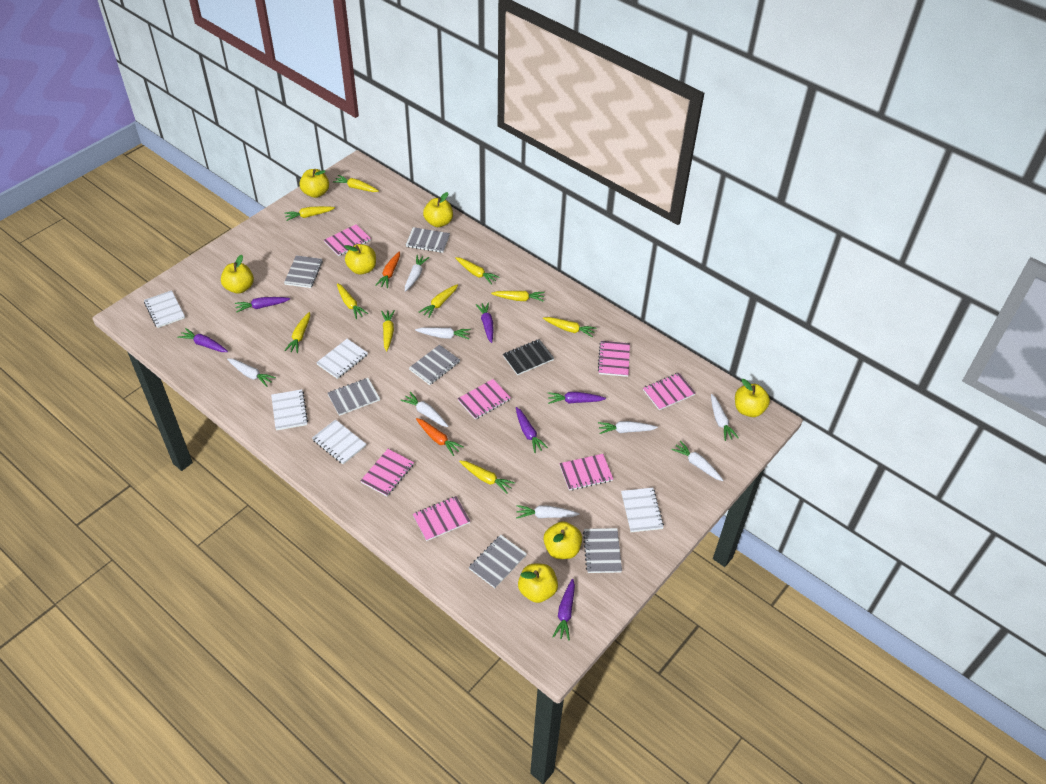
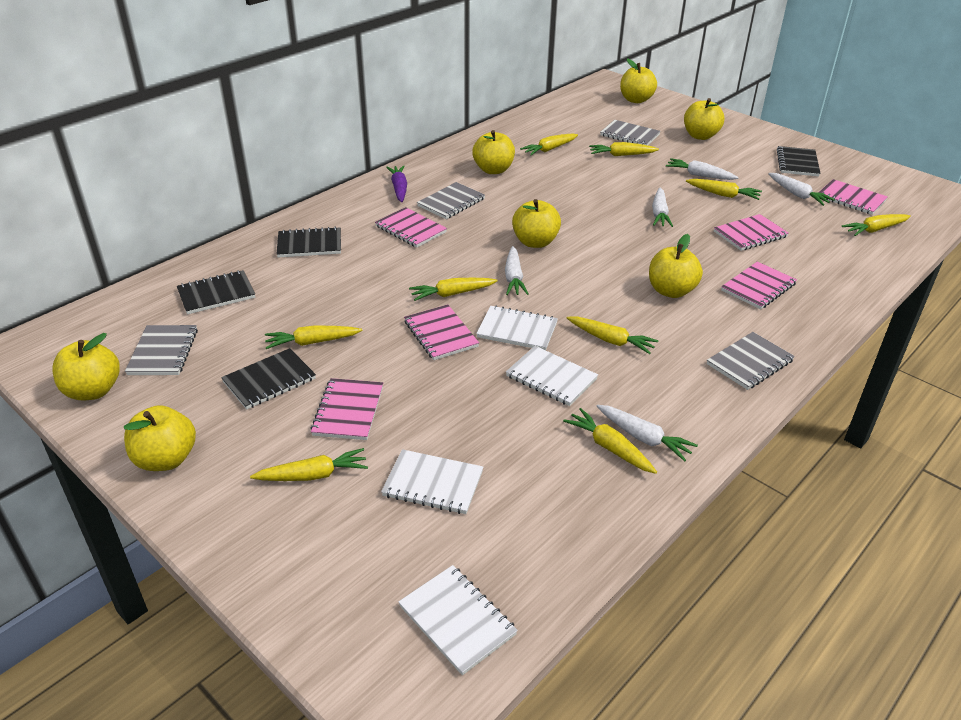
black notebook: [503,339,554,375] = 1 -> [177,270,255,314] [221,348,316,409] [277,227,341,258] [777,146,820,176] = 4
grey notebook: [284,255,323,288] [328,378,380,416] [406,227,450,253] [409,345,460,385] [469,535,527,588] [583,528,622,573] = 6 -> [125,325,198,375] [417,182,485,219] [600,120,660,145] [707,332,795,390] = 4
orange carrot: [375,251,400,288] [416,418,464,456] = 2 -> none = 0
pink notebook: [324,224,371,256] [360,449,414,496] [413,496,470,541] [458,379,511,420] [559,454,613,491] [598,341,630,377] [643,373,696,410] = 7 -> [310,378,383,440] [375,207,447,248] [404,305,479,360] [714,214,789,251] [721,262,797,309] [818,179,888,215] = 6
purple carrot: [177,328,228,352] [235,297,290,313] [475,302,493,343] [516,407,548,453] [548,392,606,404] [553,579,575,641] = 6 -> [386,165,407,202] = 1
white carrot: [227,358,276,387] [400,392,448,427] [405,255,429,292] [415,327,471,339] [516,505,580,519] [598,421,658,434] [671,441,724,481] [711,394,739,441] = 8 -> [505,246,529,295] [596,405,698,461] [652,188,673,227] [666,158,739,180] [768,173,835,206] = 5
white notebook: [144,290,185,328] [271,389,308,431] [312,419,366,464] [316,339,368,379] [621,488,664,532] = 5 -> [381,449,483,514] [398,565,518,675] [476,305,558,350] [506,346,598,406] = 4
yellow carrot: [284,206,335,221] [284,312,310,353] [333,175,379,192] [337,283,368,319] [381,310,395,352] [419,284,458,318] [455,257,500,285] [459,460,515,494] [491,291,545,302] [543,317,597,338] = 10 -> [250,448,368,481] [265,325,362,349] [409,278,498,301] [520,134,578,156] [563,408,657,474] [567,316,658,354] [589,142,659,156] [686,179,762,200] [842,214,911,236] = 9

